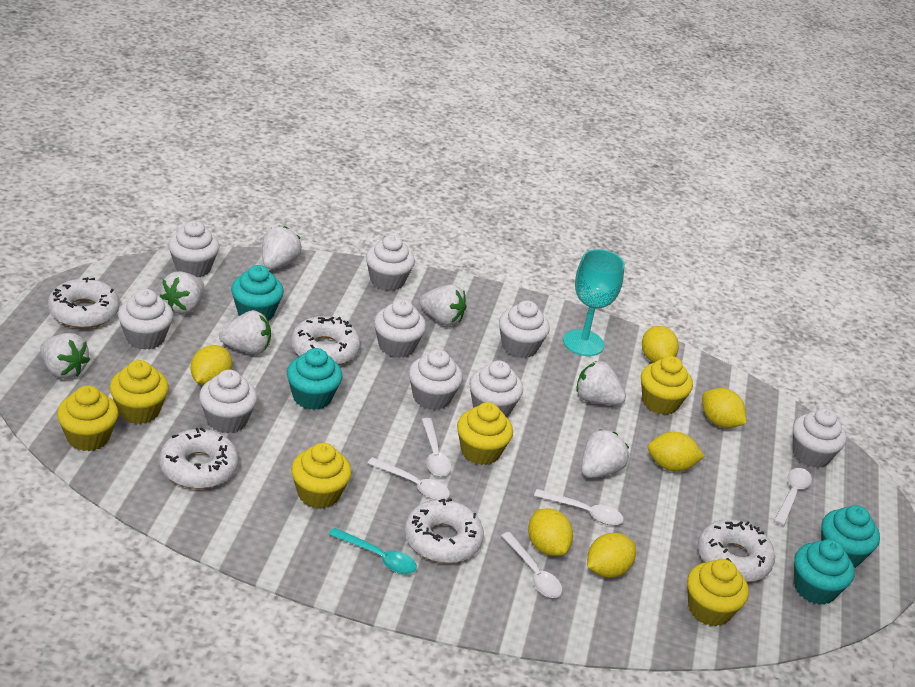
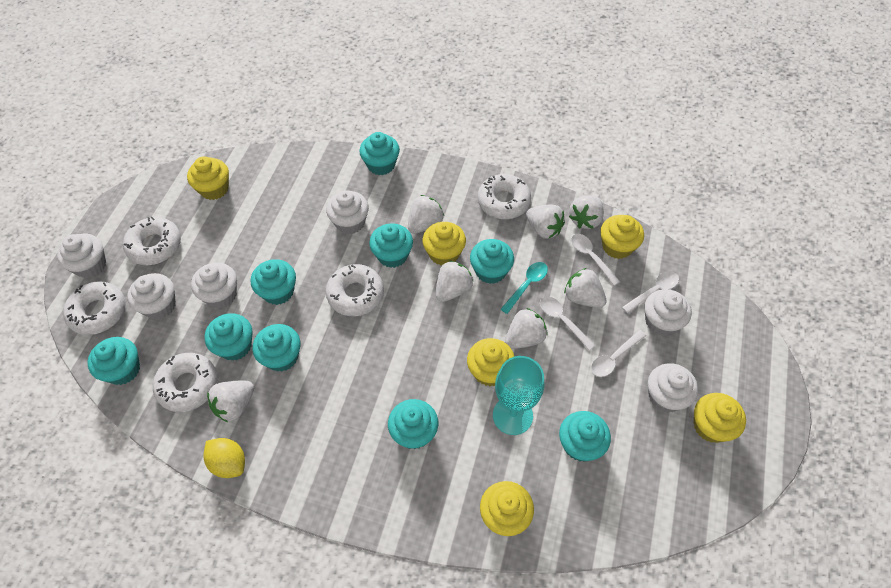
turquoise cupcake: [231,265,284,320] [287,348,342,410] [794,539,855,605] [821,505,880,568] = 4 -> [87,337,140,385] [205,313,252,361] [251,259,296,305] [253,324,301,372] [359,132,400,175] [369,223,413,268] [388,399,439,449] [470,239,514,284] [559,411,611,462] = 9
white cupcake: [118,289,173,350] [168,221,220,277] [199,370,257,433] [366,235,415,291] [374,299,426,358] [409,349,463,410] [469,360,523,417] [499,300,550,358] [793,408,847,468] = 9 -> [57,234,106,278] [127,273,176,319] [191,263,237,308] [326,190,369,234] [645,289,692,336] [648,363,698,412] = 6
white spoon: [367,457,450,500] [421,418,451,476] [501,532,562,598] [534,489,624,525] [774,468,812,526] = 5 -> [540,296,595,351] [571,234,620,286] [591,330,646,377] [622,271,679,313] = 4
yellow lemon: [190,345,232,386] [528,508,573,556] [587,533,636,578] [642,326,679,363] [648,432,705,471] [702,388,746,428] = 6 -> [203,438,245,478] = 1

